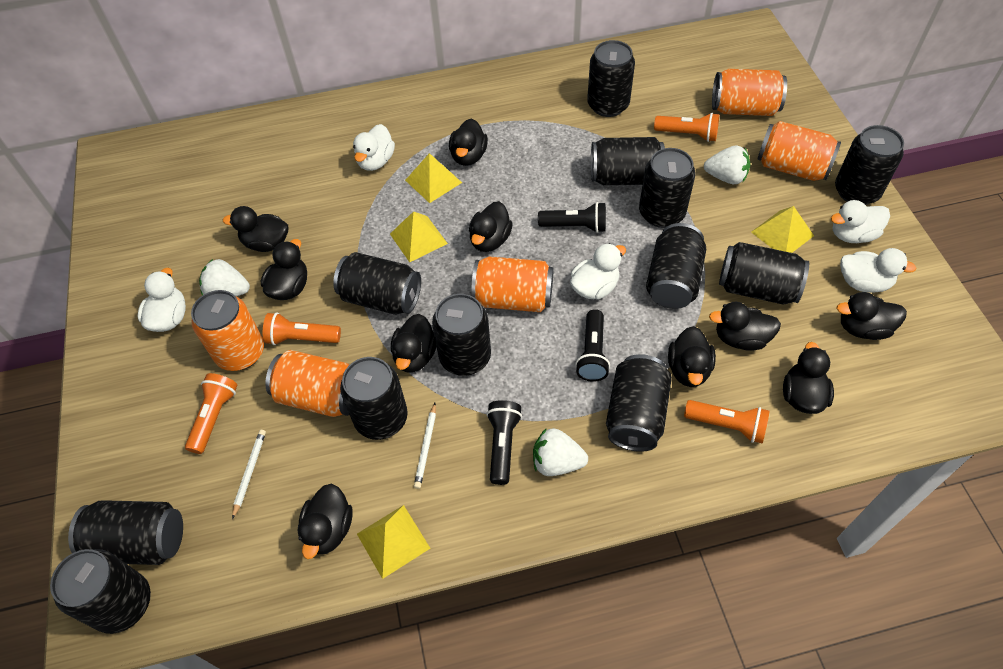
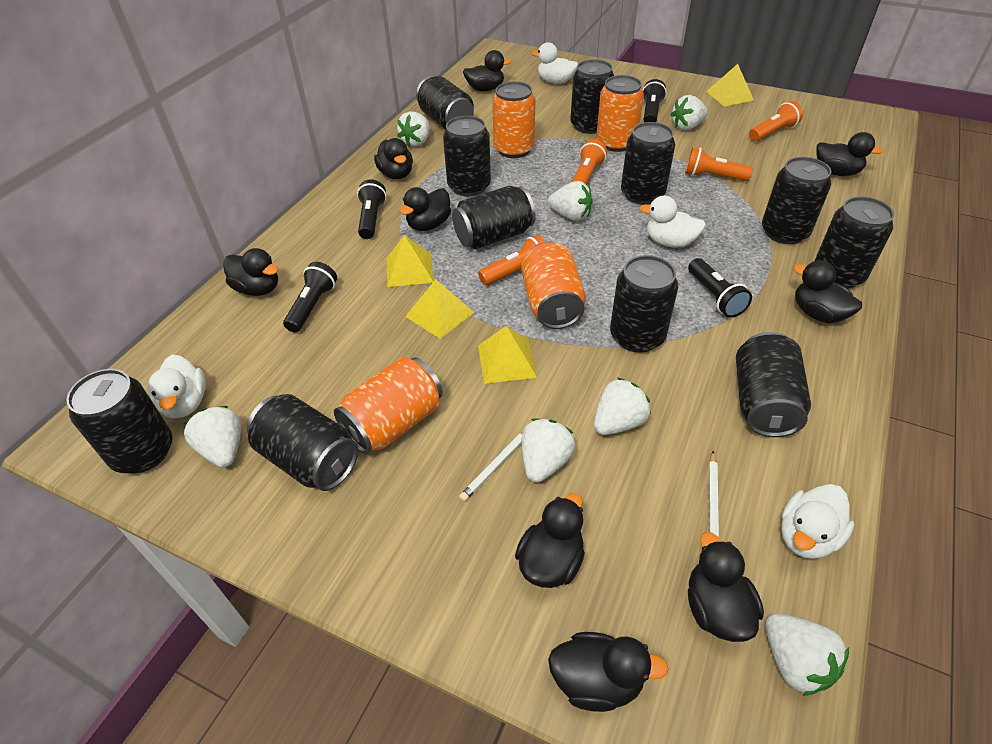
black can: [50,549,151,634] [68,500,183,565] [333,252,421,315] [340,357,408,440] [432,294,491,376] [587,40,635,117] [591,137,665,185] [606,354,672,452] [639,148,695,228] [646,223,706,309] [719,242,809,305] [835,125,904,205] = 12 -> [67,369,172,473] [247,394,358,491] [416,76,474,130] [443,116,491,197] [452,186,536,249] [570,59,614,134] [610,255,678,353] [621,122,675,205] [736,332,811,437] [762,157,831,244] [815,196,894,289] = 11
black duck: [223,206,288,252] [261,239,307,300] [297,484,353,559] [391,314,436,373] [449,118,488,166] [469,201,513,252] [668,326,716,387] [709,302,781,351] [783,342,834,414] [837,292,907,340] = 10 -> [223,248,278,296] [374,138,413,179] [400,187,451,231] [463,50,511,91] [515,493,585,588] [548,632,669,712] [688,532,764,642] [793,260,862,323] [816,132,883,176] = 9
black flashlight: [486,400,522,485] [538,202,606,233] [575,309,610,382] = 3 -> [283,262,337,332] [357,179,387,239] [643,79,667,122] [688,258,752,318] = 4
orange can: [191,290,264,371] [265,350,349,417] [471,257,553,312] [712,69,787,116] [757,121,841,181] = 5 -> [334,357,443,454] [492,81,535,158] [521,242,586,329] [596,75,644,152] = 4
white duck: [137,268,186,332] [353,124,395,171] [570,243,626,299] [831,200,890,243] [840,248,917,293] = 5 -> [148,355,206,418] [531,42,578,84] [639,195,706,248] [781,484,854,559] = 4
white strawberry: [199,259,250,296] [533,428,588,476] [704,146,750,184] = 3 -> [184,406,241,468] [397,112,430,147] [522,418,576,483] [548,181,592,221] [594,378,651,435] [671,95,708,130] [765,614,849,696] = 7

